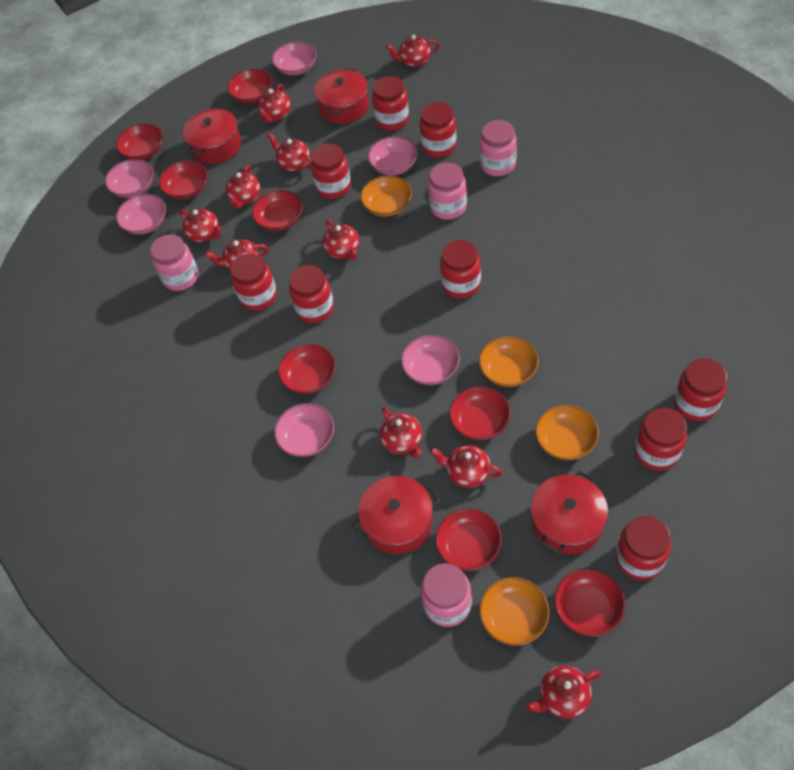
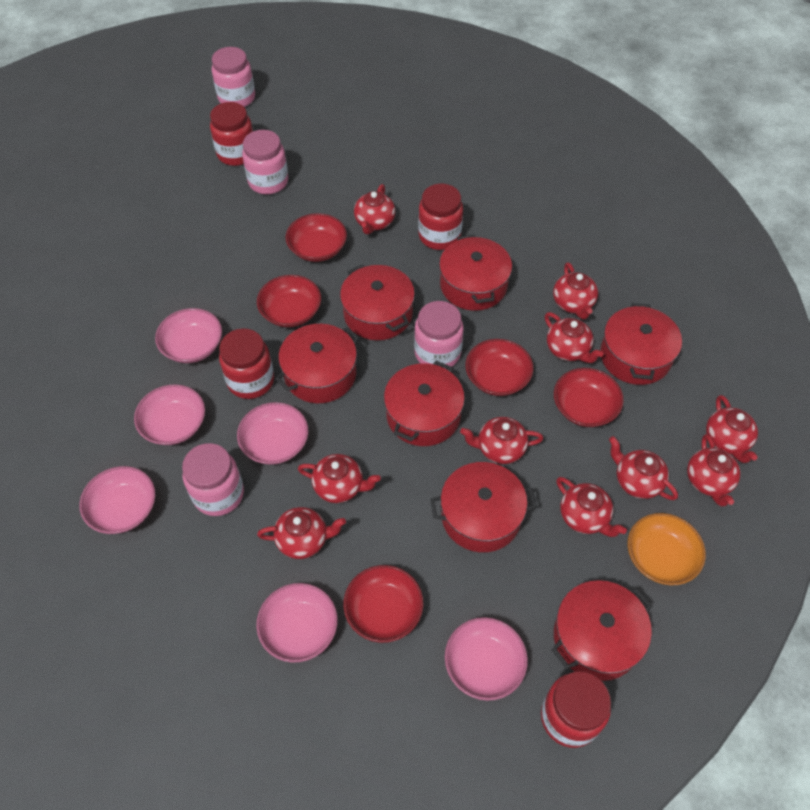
orange bowl: [361,176,412,217] [479,336,539,387] [479,577,549,646] [535,405,599,460] = 4 -> [627,513,706,585] = 1
red bowl: [116,124,163,160] [159,160,208,199] [227,69,273,104] [252,190,303,231] [278,344,336,394] [435,508,502,571] [449,387,511,440] [554,569,625,637] = 8 -> [257,275,321,327] [286,213,347,262] [343,565,423,643] [465,339,533,396] [554,368,624,427] = 5
red jar: [231,253,277,311] [289,265,334,323] [311,143,351,199] [372,76,409,131] [419,102,457,158] [440,240,481,299] [616,516,671,580] [634,408,687,471] [674,359,727,421] = 9 -> [210,102,253,166] [219,328,274,399] [418,184,463,250] [541,671,611,748] = 4
red pot: [183,108,241,164] [314,69,369,124] [351,476,440,554] [531,471,608,554] = 4 -> [275,324,359,403] [340,264,415,340] [384,361,465,446] [431,462,537,552] [439,235,512,311] [552,580,652,681] [600,303,682,385] = 7

